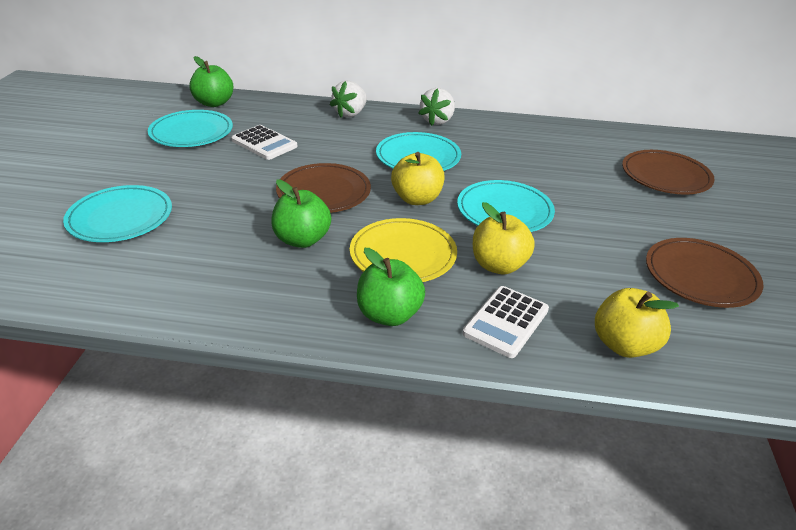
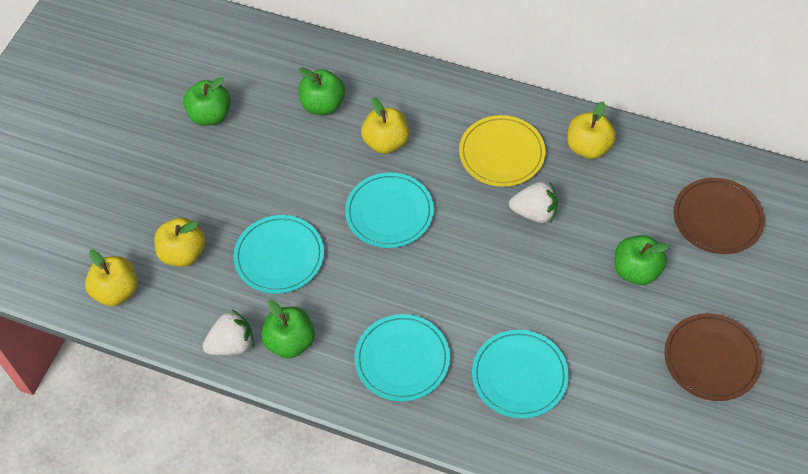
brown plate: [276,163,371,213] [622,150,715,195] [646,238,763,308] = 3 -> [664,313,762,401] [674,178,765,254] = 2
green apple: [189,56,233,107] [271,179,331,248] [357,248,425,326] = 3 -> [183,77,231,126] [261,300,315,359] [298,67,345,115] [615,235,669,285] = 4
white calculator: [231,125,297,160] [462,286,549,358] = 2 -> none = 0
yellow apple: [391,152,444,205] [473,202,535,274] [595,288,679,358] = 3 -> [85,250,138,306] [154,218,205,267] [361,97,409,154] [567,101,616,159] = 4

